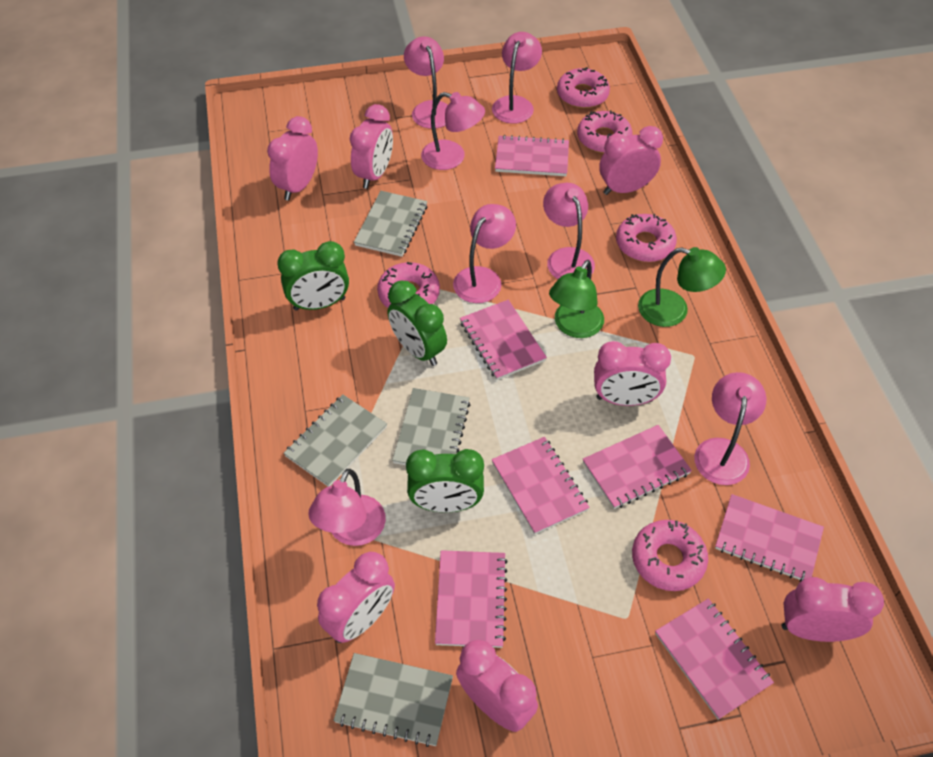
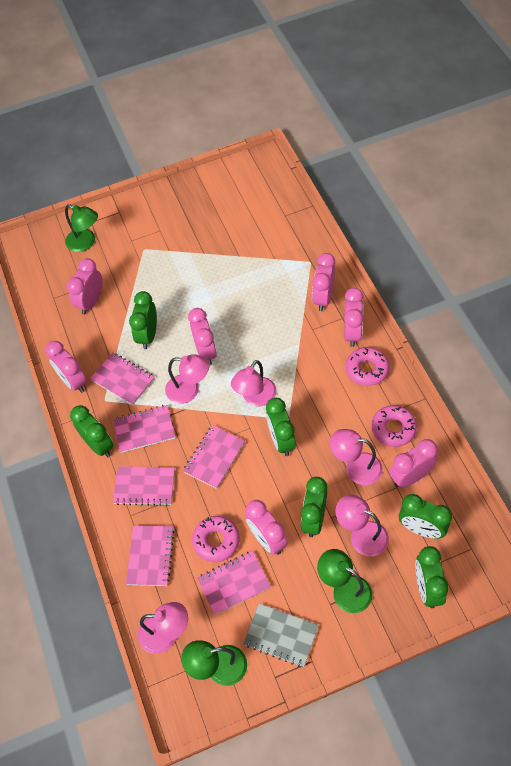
green clock: [277,241,349,311] [388,281,447,366] [406,449,484,512] = 3 -> [70,405,113,457] [129,291,157,349] [266,398,296,456] [300,477,327,537] [399,494,452,539] [415,546,449,608] = 6
green lamp: [549,260,604,338] [638,247,726,327] = 2 -> [65,204,98,252] [181,640,247,686] [317,549,372,613] = 3
grey notebook: [284,395,387,487] [333,653,453,747] [354,191,427,257] [392,388,470,465] = 4 -> [243,603,319,667] = 1
pink donut: [377,262,440,308] [557,67,610,108] [577,110,632,153] [616,214,677,262] [632,520,708,591] = 5 -> [192,516,240,562] [346,347,389,386] [371,405,417,447] = 3
pink lamp: [308,469,386,546] [404,36,448,129] [421,92,485,170] [453,204,516,303] [492,32,542,124] [543,183,595,279] [694,372,766,485] = 7 -> [138,602,188,654] [165,354,209,404] [231,360,276,406] [330,429,383,485] [335,495,389,557] = 5
pink notebook: [435,550,508,648] [460,300,547,380] [492,437,590,534] [495,135,569,176] [583,425,692,509] [655,598,774,720] [715,494,824,582] = 7 -> [90,352,155,405] [113,405,175,453] [113,466,175,506] [126,525,175,586] [183,425,245,489] [197,551,271,615] = 6

